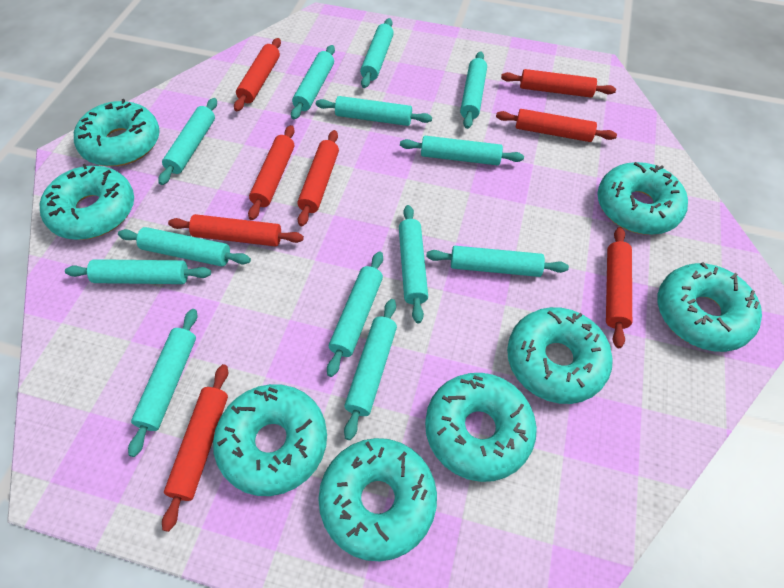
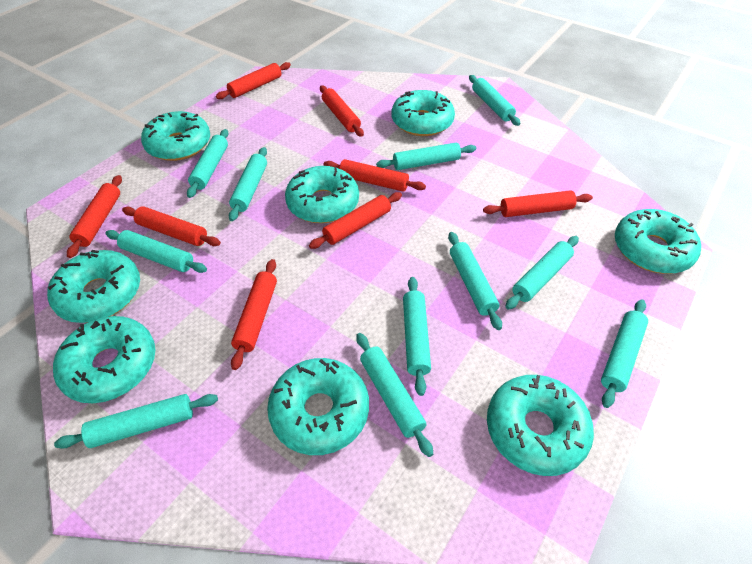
turquoise rolling pin: [65,259,211,284] [118,227,251,266] [128,309,197,457] [158,98,217,185] [291,45,335,120] [316,96,432,126] [327,251,383,377] [344,299,397,440] [360,18,394,88] [399,205,428,323] [400,136,524,165] [426,246,569,277] [460,51,487,129] = 13 -> [54,394,218,449] [105,230,207,273] [187,129,229,198] [229,147,267,221] [356,333,433,457] [376,142,476,170] [403,277,431,396] [448,232,502,330] [469,75,520,126] [505,236,579,310] [601,299,648,408] = 11

